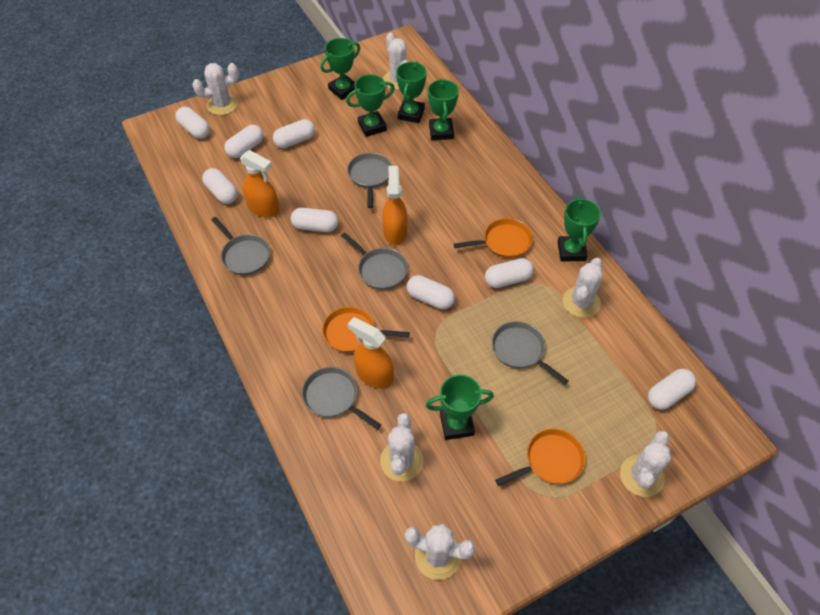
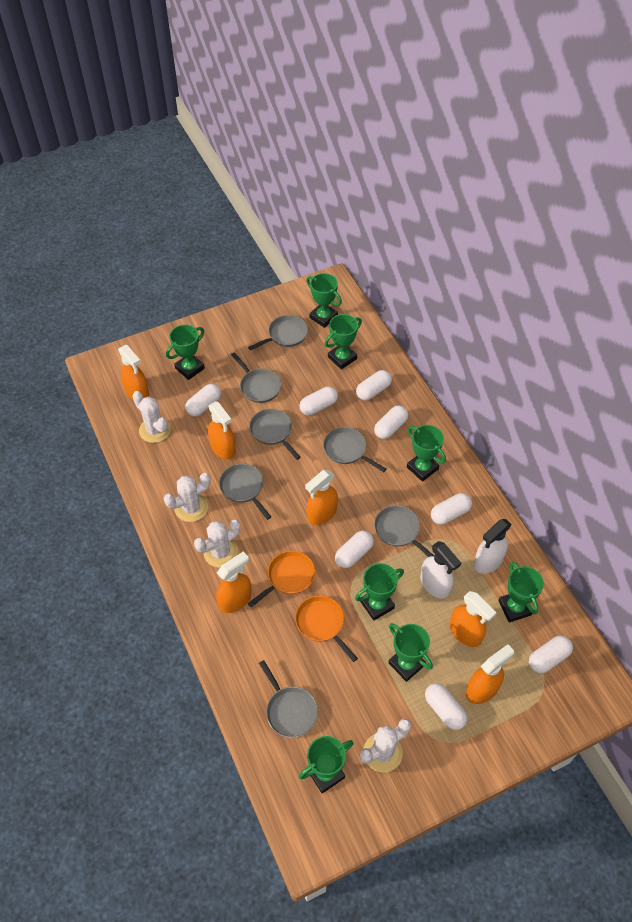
green trophy: [320,38,360,100] [346,74,395,137] [396,61,427,123] [426,374,494,440] [428,79,459,140] [558,196,601,261] = 6 -> [166,325,205,380] [299,736,354,793] [306,273,342,328] [325,314,362,369] [355,563,404,620] [388,623,433,682] [407,425,446,482] [498,562,544,622] = 8
grey pan: [211,217,270,275] [302,367,381,430] [341,232,408,290] [347,153,392,208] [492,321,568,385] = 5 -> [219,464,271,520] [231,352,281,403] [248,315,308,350] [249,409,301,460] [259,660,318,738] [323,427,386,472] [374,505,434,557] = 7
orange pan: [322,307,410,353] [454,218,533,258] [495,429,586,486] = 3 -> [248,551,315,607] [295,595,358,662] = 2
orange spray bottle: [240,150,279,217] [348,317,394,388] [382,166,408,245] = 3 -> [118,345,149,400] [208,401,236,459] [216,551,251,613] [305,470,338,525] [450,591,497,647] [466,644,514,704] = 6
white cactus: [192,63,239,115] [380,413,423,481] [383,32,408,90] [405,524,476,580] [563,258,603,318] [620,431,671,497] = 6 -> [132,391,171,443] [164,473,211,522] [194,520,240,568] [360,719,411,773] = 4
white spray bottle: none = 0 -> [420,541,461,599] [474,519,512,574] = 2

